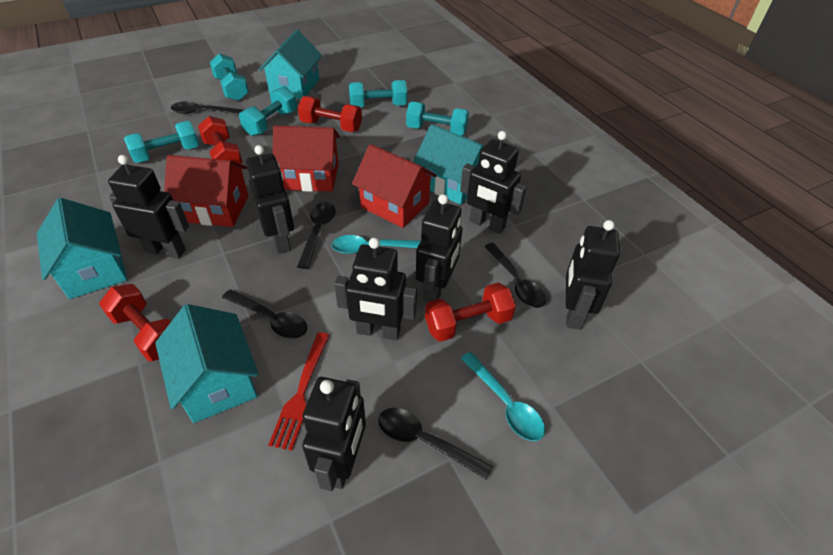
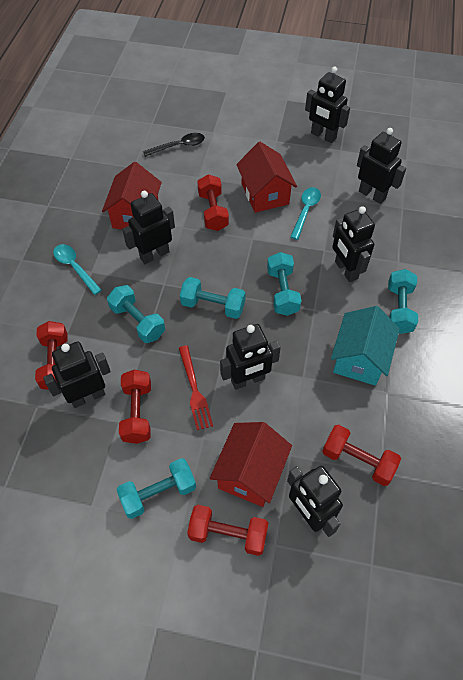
black spoon: [171,101,243,115] [222,289,307,339] [297,202,336,269] [378,408,493,480] [484,243,546,308] = 5 -> [143,133,205,157] = 1
red dumbbell: [99,284,171,361] [198,116,243,164] [298,96,362,132] [425,283,516,342] = 4 -> [35,321,67,390] [119,369,151,444] [187,505,268,556] [197,174,229,231] [322,425,401,486] = 5
turquoise house: [37,198,127,299] [155,304,259,423] [259,30,322,99] [413,124,484,205] = 4 -> [331,306,400,386] = 1

